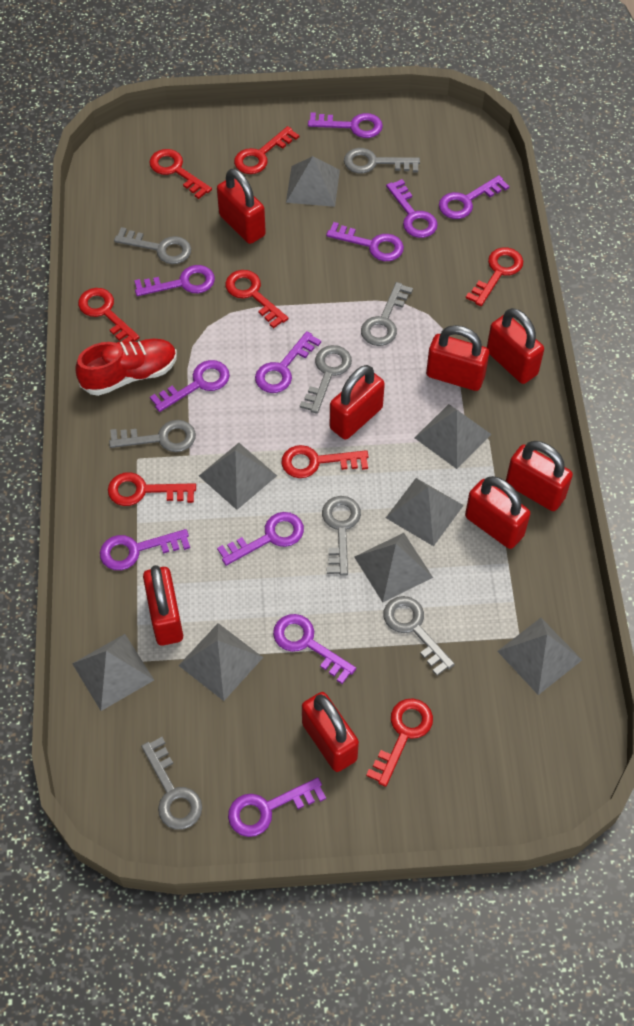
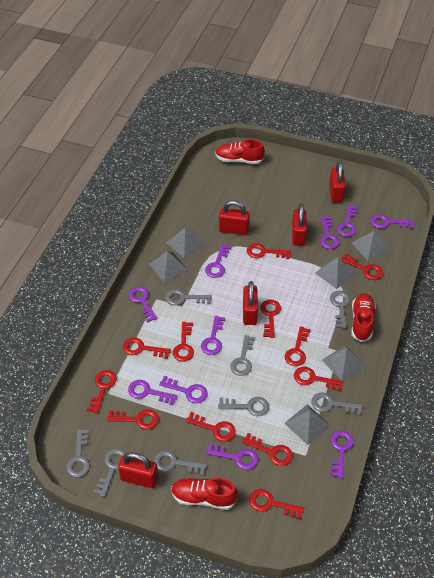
grey pyramid: [72,634,154,711] [178,623,263,701] [199,443,277,510] [286,156,340,207] [354,533,433,602] [386,478,464,546] [415,404,491,469] [497,618,582,695] = 8 -> [149,251,188,282] [166,228,205,258] [284,404,331,445] [316,257,356,289] [322,345,365,381] [352,231,391,261] = 6
purple key: [100,529,190,570] [134,265,215,296] [150,360,230,412] [217,512,304,566] [228,777,326,837] [255,331,321,393] [273,614,356,684] [308,112,383,138] [326,222,404,261] [386,179,438,238] [439,175,509,219] = 11 -> [128,380,177,405] [129,286,158,323] [159,375,208,403] [201,316,225,355] [205,244,231,278] [206,443,258,470] [320,216,339,249] [330,430,354,478] [337,205,358,237] [371,214,414,229] = 10
red key: [78,288,140,342] [108,472,196,506] [149,149,212,199] [225,270,288,329] [234,126,299,174] [281,445,368,478] [366,698,433,787] [466,247,523,306] = 8 -> [87,370,117,414] [107,409,159,429] [123,337,171,359] [173,322,194,362] [186,412,236,442] [242,433,293,466] [247,243,291,259] [249,489,304,520] [260,299,281,338] [285,327,311,366] [294,367,343,391] [341,253,383,280] = 12
red padlock: [143,565,183,646] [217,169,266,244] [302,692,359,772] [330,365,385,440] [426,325,489,391] [465,476,530,549] [487,308,544,384] [506,441,573,511] = 8 -> [118,452,158,488] [219,201,250,235] [243,281,258,325] [292,204,307,246] [329,162,346,203] = 5
red shoe: [75,339,177,396] = 1 -> [171,478,238,510] [215,139,265,164] [352,293,376,342] = 3

